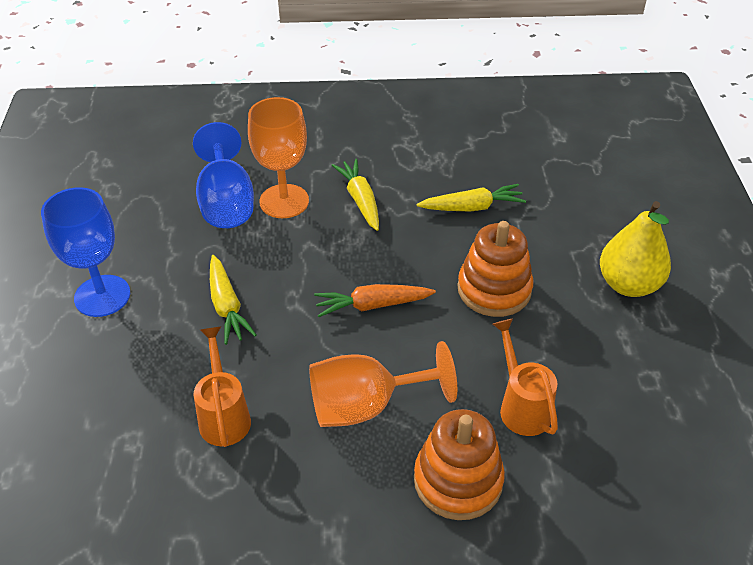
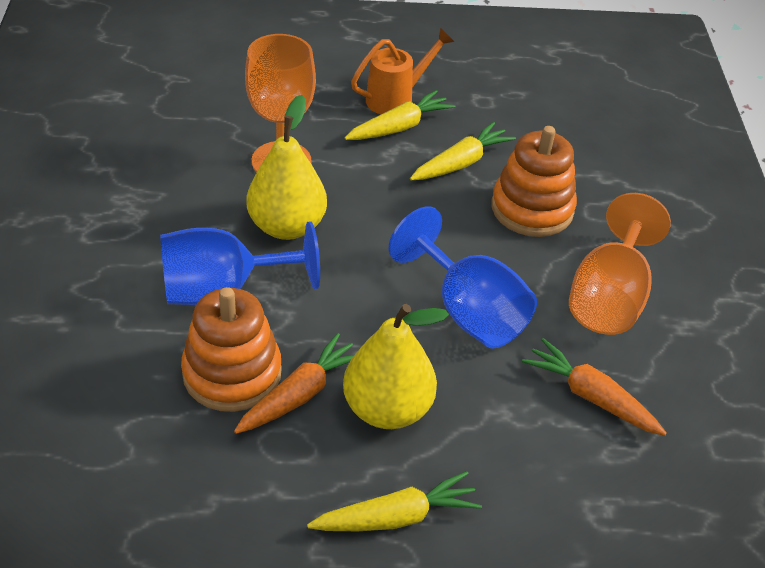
orange carrot: [314,284,436,317] = 1 -> [234,333,354,434] [522,338,667,436] = 2
orange watering can: [194,327,251,447] [493,318,558,436] = 2 -> [351,28,454,114] = 1
yellow pear: [600,201,671,297] = 1 -> [247,95,327,240] [343,304,449,429] = 2

